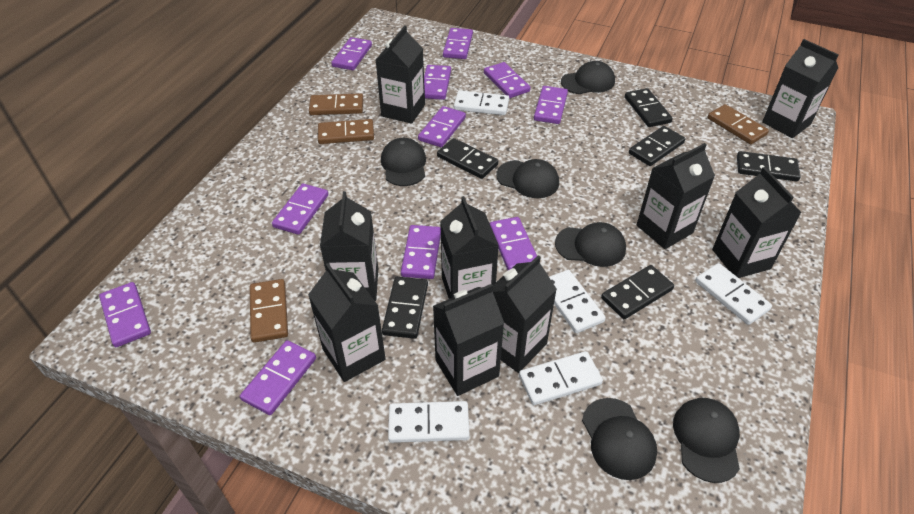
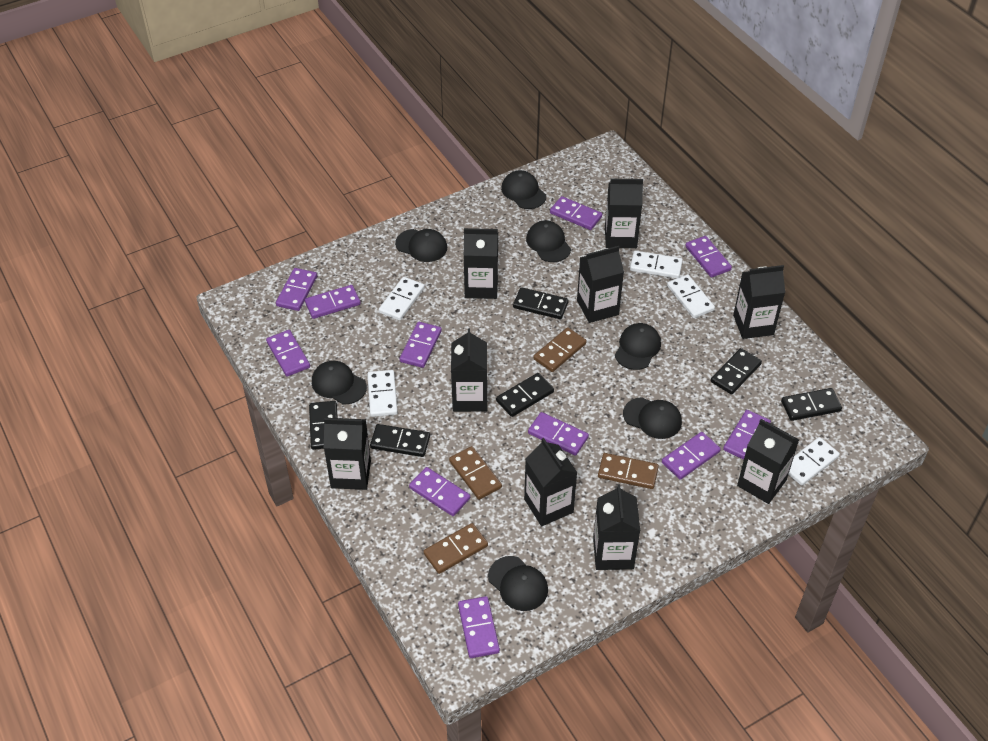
black cap: [381,138,426,186] [496,159,559,198] [555,222,626,267] [561,61,615,94] [582,398,657,480] [673,398,740,483] = 6 -> [312,361,367,404] [395,229,447,262] [488,556,548,611] [501,170,546,209] [526,220,571,262] [615,323,661,370] [623,397,682,439] = 7

